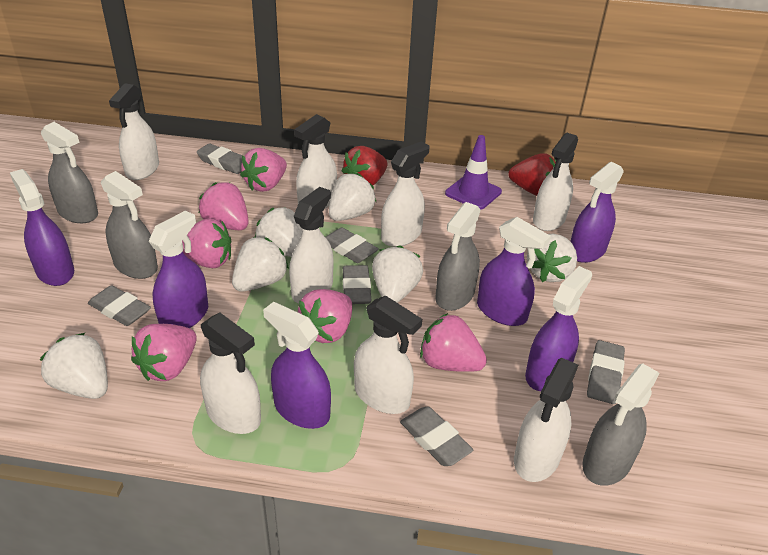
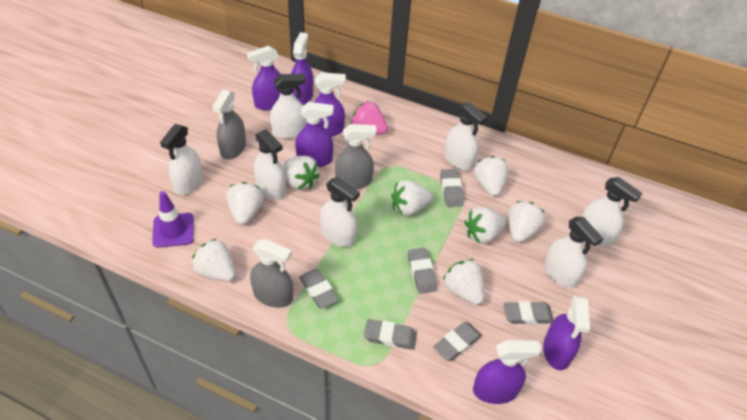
grey spray bottle: [41,122,98,223] [101,171,158,279] [435,202,481,311] [582,363,660,486] = 4 -> [212,90,246,159] [250,239,293,308] [335,124,377,189] = 3
pink strawberry: [131,324,197,381] [182,218,231,268] [199,182,249,230] [240,148,287,192] [298,289,352,343] [420,313,487,372] = 6 -> [351,101,388,135] = 1
red strawberry: [342,146,387,185] [508,153,556,196] = 2 -> none = 0
white spray bottle: [109,83,159,180] [200,313,261,434] [289,187,333,303] [294,114,337,208] [354,296,422,414] [381,142,429,247] [514,358,578,482] [533,133,578,231] = 8 -> [160,124,203,195] [254,129,286,199] [270,74,307,139] [320,177,360,247] [444,102,487,170] [544,217,604,288] [582,177,642,246] = 7
white strawberry: [40,333,108,399] [232,237,289,292] [255,207,302,257] [329,173,376,221] [372,245,423,303] [527,234,577,282] = 6 -> [192,238,236,282] [226,182,263,225] [283,156,320,190] [391,180,433,216] [443,259,484,305] [464,207,506,244] [474,156,509,197] [508,201,545,243] = 8

